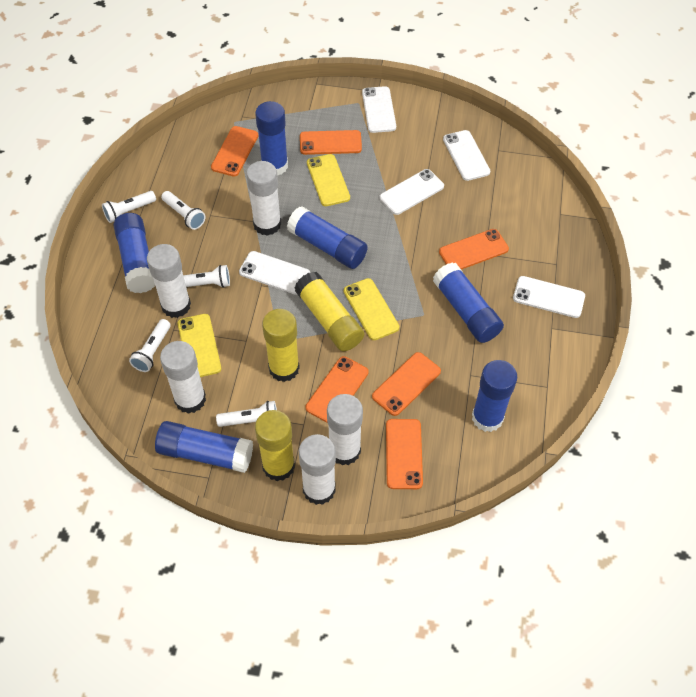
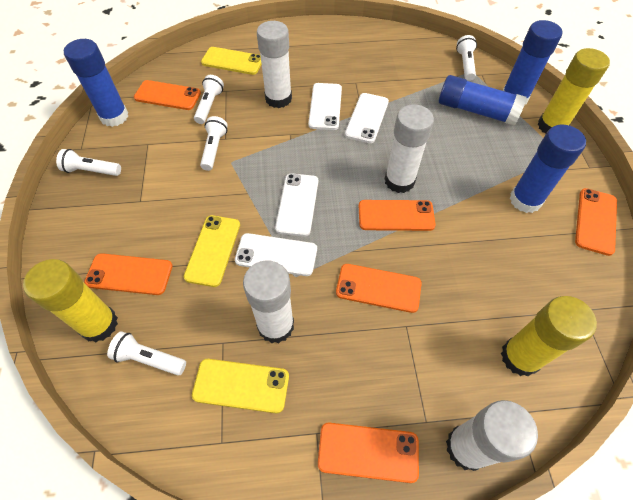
blue glue stick: [113,213,155,293] [155,421,253,473] [255,101,288,176] [287,206,368,269] [433,262,504,343] [472,360,517,432] = 6 -> [64,39,129,127] [439,75,527,126] [503,20,562,105] [510,125,586,213] = 4
white glue stick: [147,244,191,318] [160,341,206,414] [246,161,281,236] [299,434,336,505] [327,394,363,465] = 5 -> [243,260,294,343] [257,21,292,108] [385,104,434,193] [446,400,538,471] = 4
white phone: [239,251,310,295] [362,86,396,133] [380,169,444,215] [443,130,490,181] [513,276,585,318] = 5 -> [235,233,317,276] [275,173,318,236] [308,83,342,130] [345,93,389,143] = 4

